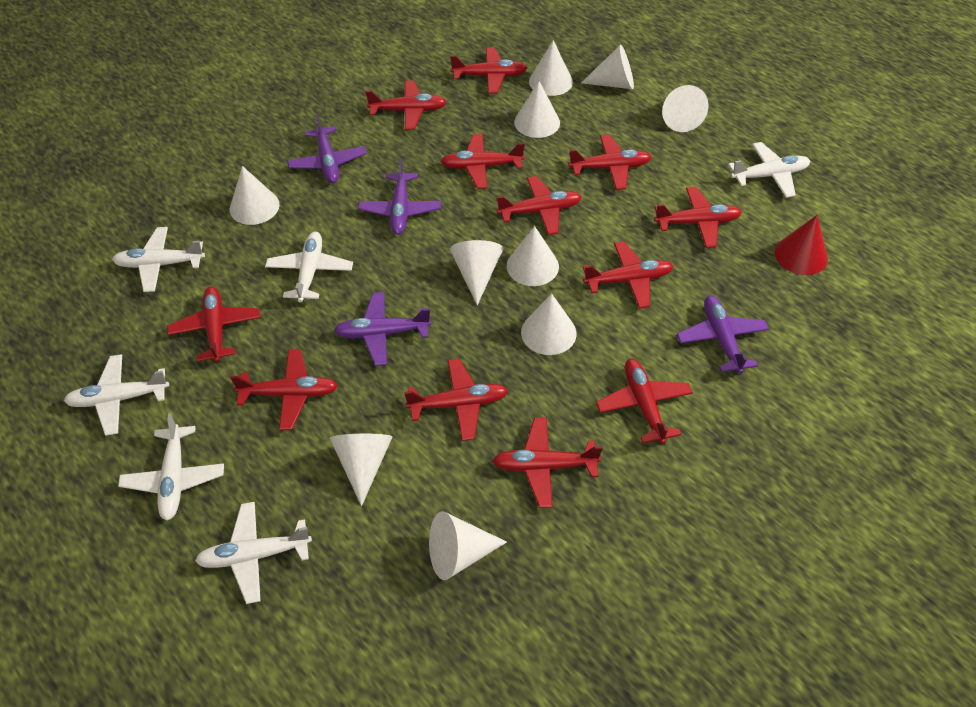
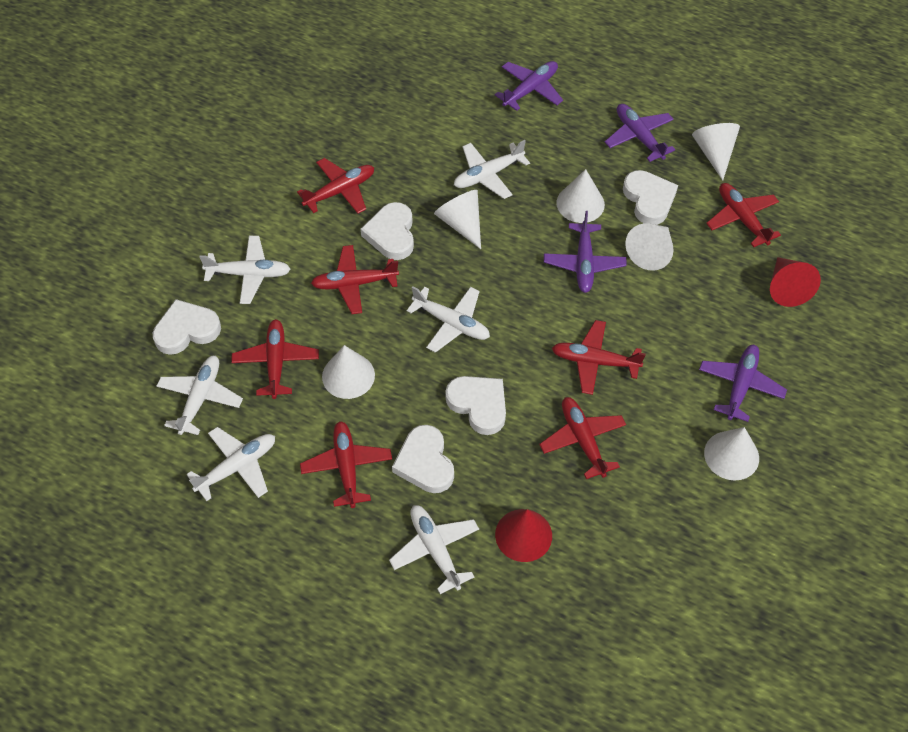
red cone: [775,215,828,275] = 1 -> [495,509,552,562] [770,257,821,307] = 2
red plane: [167,287,261,362] [230,349,338,430] [365,80,447,130] [404,359,508,441] [440,134,525,189] [450,48,527,94] [492,417,603,508] [497,176,582,235] [568,135,652,190] [583,241,674,309] [596,359,693,444] [654,187,742,248] = 12 -> [231,319,319,399] [297,158,374,214] [300,421,392,508] [311,245,399,314] [539,397,626,479] [552,320,646,395] [706,183,781,247] = 7
white cone: [230,166,280,225] [330,434,392,506] [429,511,507,580] [450,240,503,305] [507,226,559,286] [514,81,560,138] [521,294,576,355] [529,40,573,96] [581,45,634,89] [662,85,709,132] = 10 -> [322,345,375,399] [434,190,481,249] [556,169,605,223] [625,223,673,270] [692,123,740,181] [704,427,759,480] = 6
white heart: none = 0 -> [153,299,221,355] [361,202,414,260] [392,425,454,493] [445,376,506,435] [623,170,678,225] = 5

